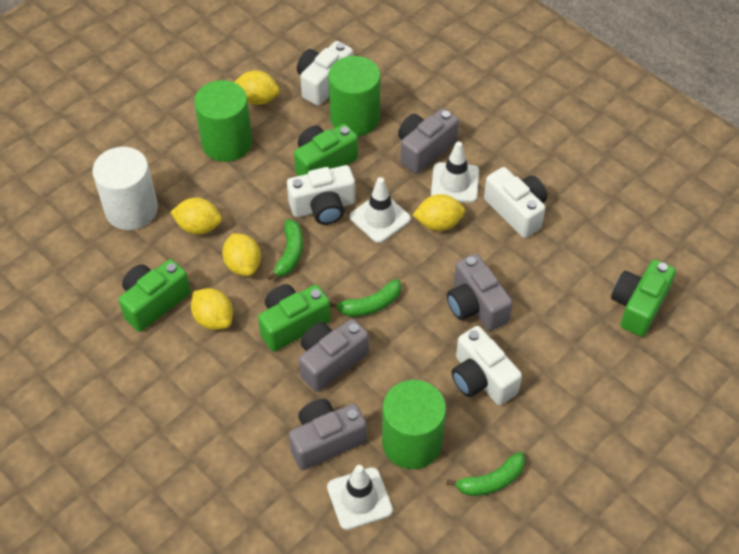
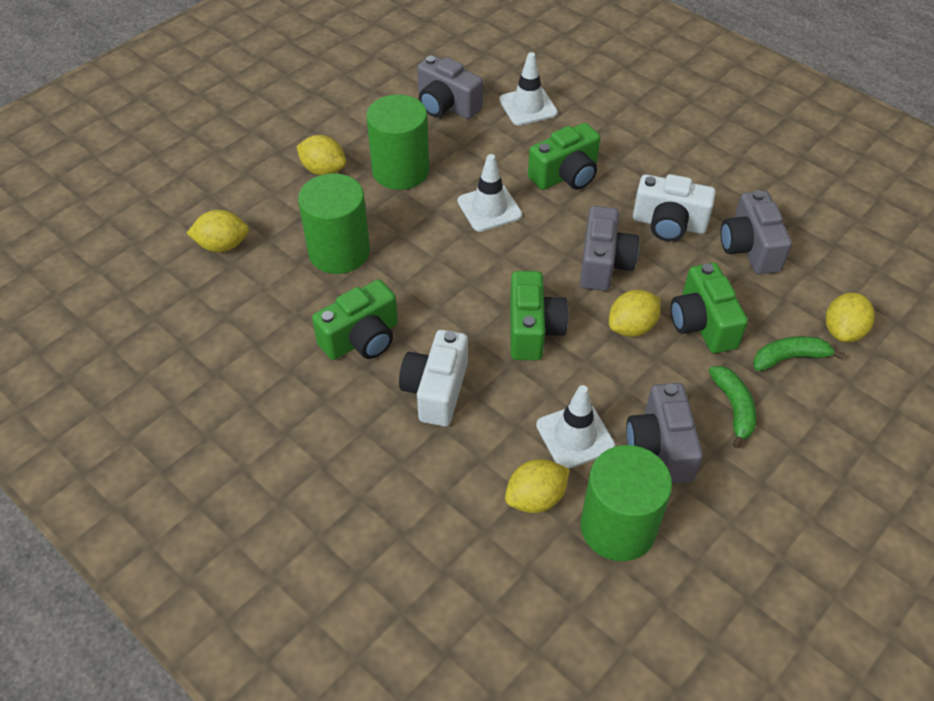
green banana: [267,219,303,281] [330,279,401,317] [446,451,525,496] = 3 -> [709,366,756,449] [753,336,845,371] = 2
white camera: [287,165,355,225] [297,41,353,106] [452,326,522,405] [484,167,547,238] = 4 -> [399,330,468,427] [633,174,716,241] = 2
white cylinder: [92,147,158,230] = 1 -> none = 0

